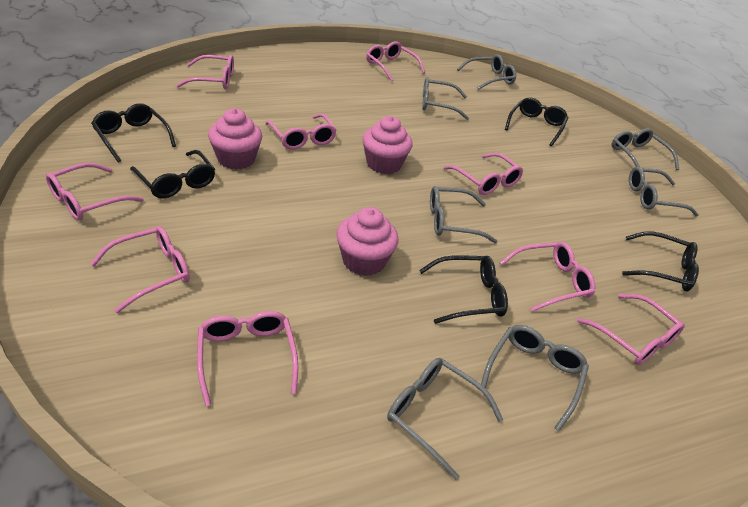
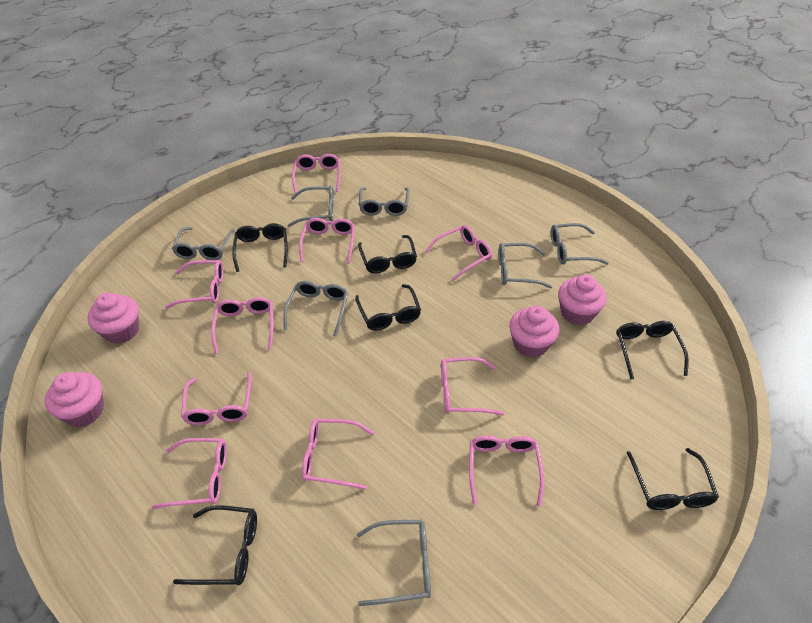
black glasses: [91,103,176,162] [130,150,215,198] [419,255,508,324] [505,97,568,146] [622,231,699,291] = 5 -> [173,505,257,586] [232,223,288,272] [355,284,421,331] [358,235,417,273] [616,321,689,379] [627,448,719,510] = 6
pink cupcake: [208,108,262,170] [336,207,399,276] [362,116,412,174] = 3 -> [45,372,104,427] [87,293,139,344] [509,306,559,358] [558,275,607,325] = 4
pink glasses: [46,163,144,221] [90,226,190,313] [176,55,234,89] [197,311,298,406] [265,113,337,150] [366,41,425,81] [444,153,523,195] [500,242,595,312] [577,294,685,365] = 9 -> [151,438,227,509] [166,260,224,309] [181,372,252,425] [211,297,274,354] [292,154,341,194] [299,218,355,264] [302,419,375,490] [425,225,492,281] [441,357,504,415] [469,435,544,506] = 10

